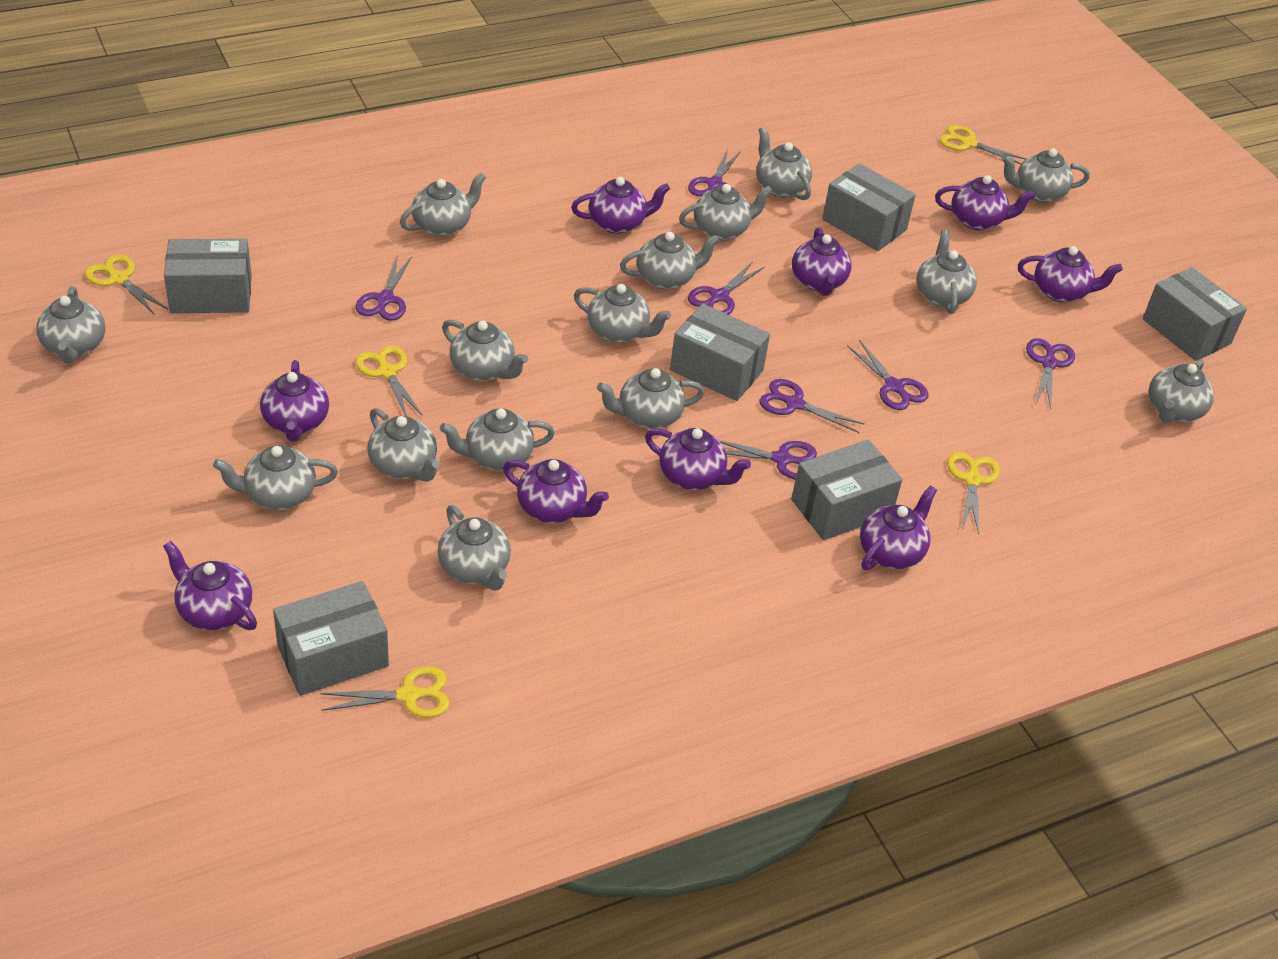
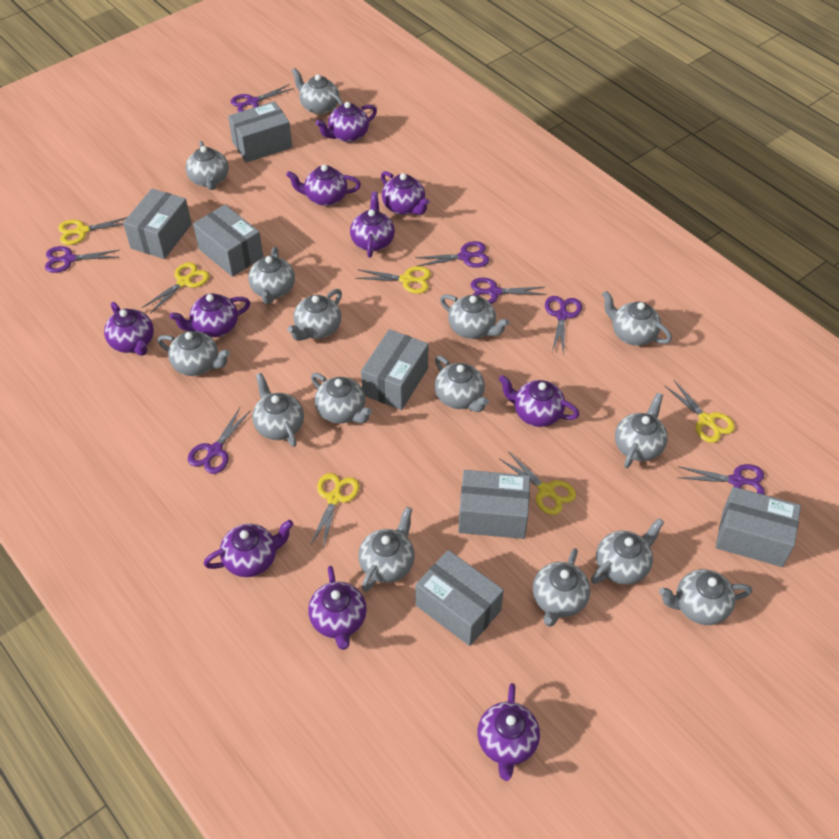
grey box: [164,239,252,313] [273,581,389,696] [670,304,770,401] [791,440,902,540] [822,163,916,251] [1143,267,1247,361] = 6 -> [123,189,192,259] [193,205,263,277] [228,101,292,163] [361,329,428,410] [416,550,504,646] [458,470,530,539] [715,487,801,567] = 7
purple teapot: [163,541,257,630] [260,360,329,442] [503,459,609,523] [571,177,670,234] [645,428,751,490] [792,227,852,296] [860,485,937,570] [935,175,1035,230] [1018,246,1123,303] = 9 -> [104,302,154,356] [170,293,251,337] [204,520,293,577] [286,165,361,206] [308,566,367,650] [316,102,377,142] [350,192,395,258] [381,171,430,215] [477,683,540,781] [499,375,580,427] = 10
yellow scissors: [85,255,168,315] [320,666,450,718] [356,346,423,416] [940,125,1026,164] [947,452,1000,534] = 5 -> [58,217,127,245] [142,262,209,314] [310,473,360,549] [355,266,431,294] [500,451,576,515] [665,380,735,443] = 6

